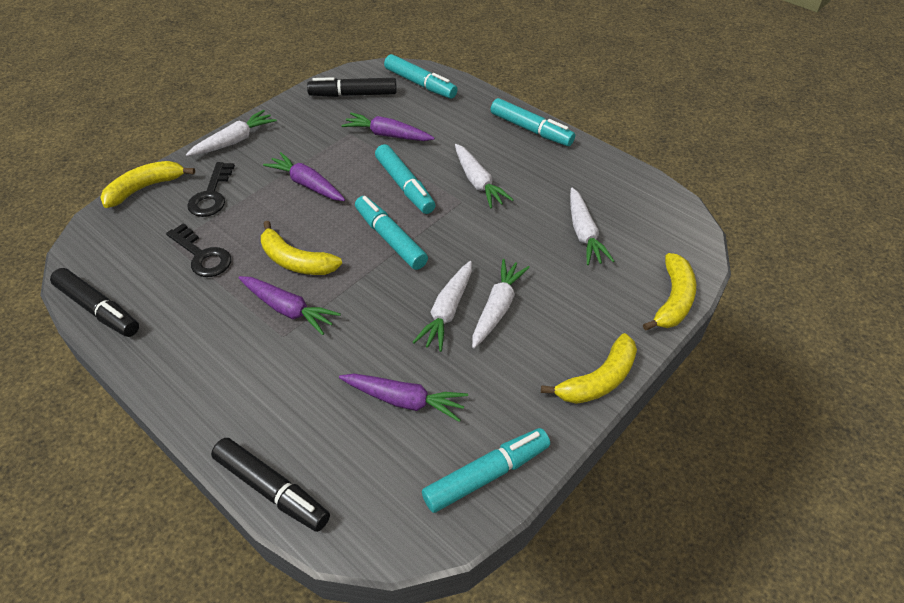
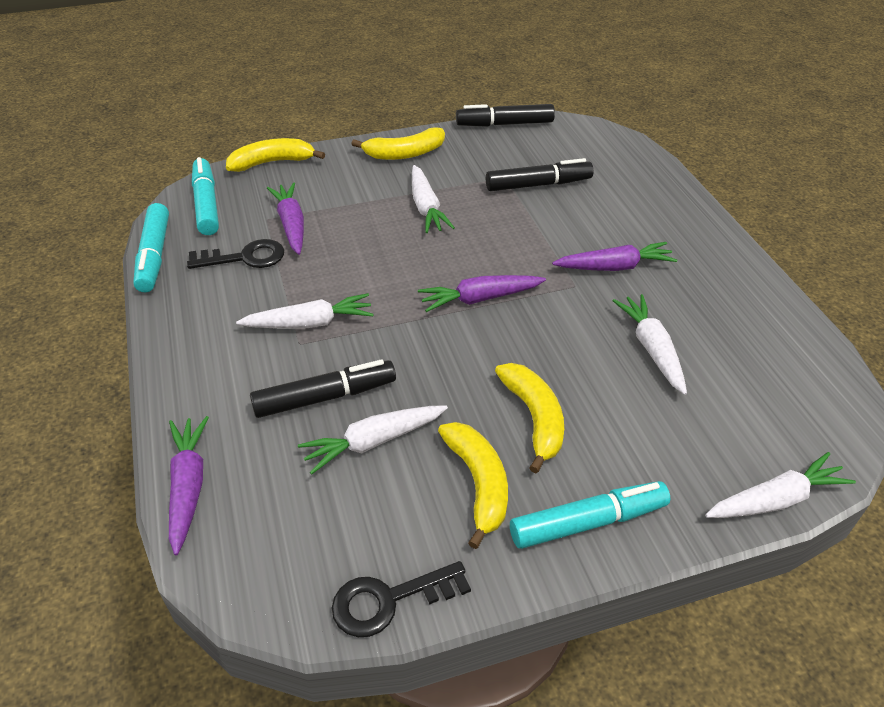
turquoise marker: [355,196,428,270] [375,144,436,214] [384,54,458,99] [422,428,550,513] [491,98,575,146] = 5 -> [133,203,169,292] [192,157,219,235] [510,481,670,549] = 3

